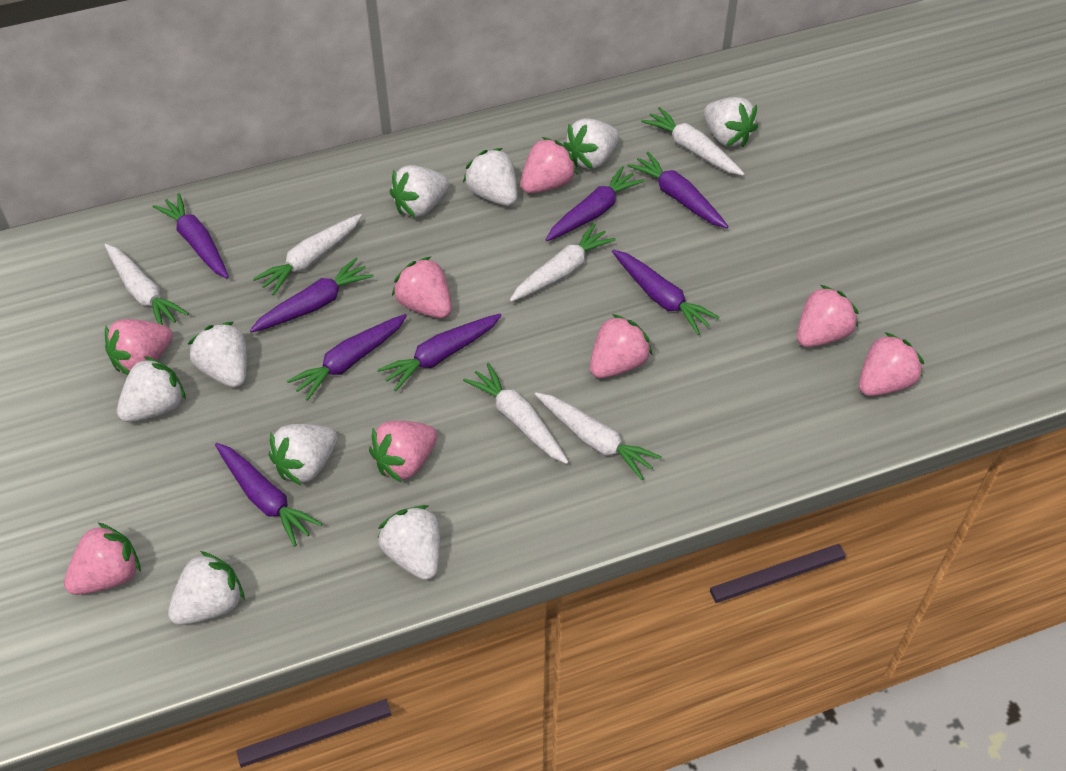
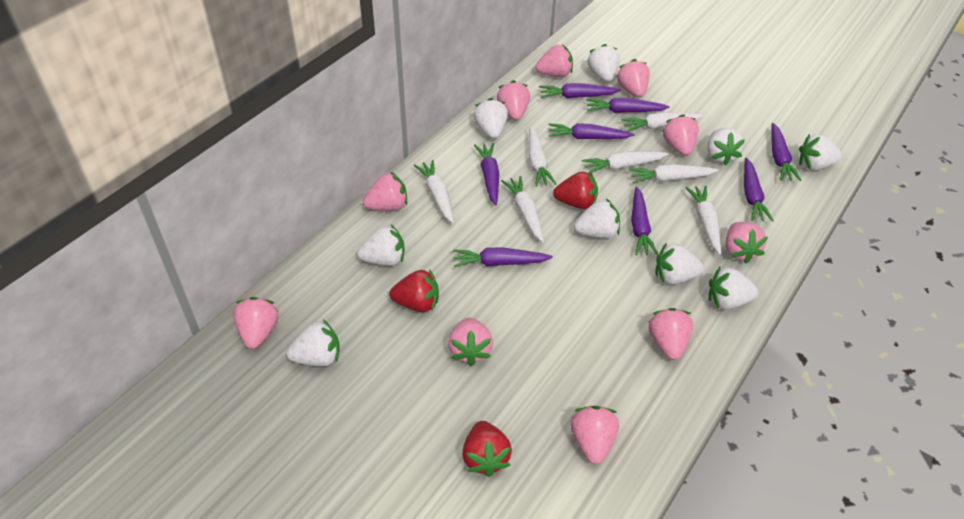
pink strawberry: [64,522,141,595] [105,319,173,375] [369,421,438,483] [392,256,452,318] [521,137,578,193] [590,314,652,378] [797,285,859,347] [859,332,924,396] = 8 -> [233,297,279,349] [363,171,407,210] [448,317,493,366] [497,80,530,120] [535,45,573,77] [570,406,619,464] [616,59,650,97] [648,308,693,360] [662,114,699,156] [726,222,768,264] = 10
red strawberry: none = 0 -> [389,269,439,312] [462,421,512,477] [553,172,598,209] = 3
white carrot: [105,244,189,325] [253,214,362,296] [463,363,569,464] [510,223,616,302] [535,392,662,480] [641,107,745,176] = 6 -> [414,160,454,223] [501,176,544,243] [529,127,556,187] [582,151,668,174] [621,112,704,132] [628,164,718,184] [685,186,721,255] = 7

